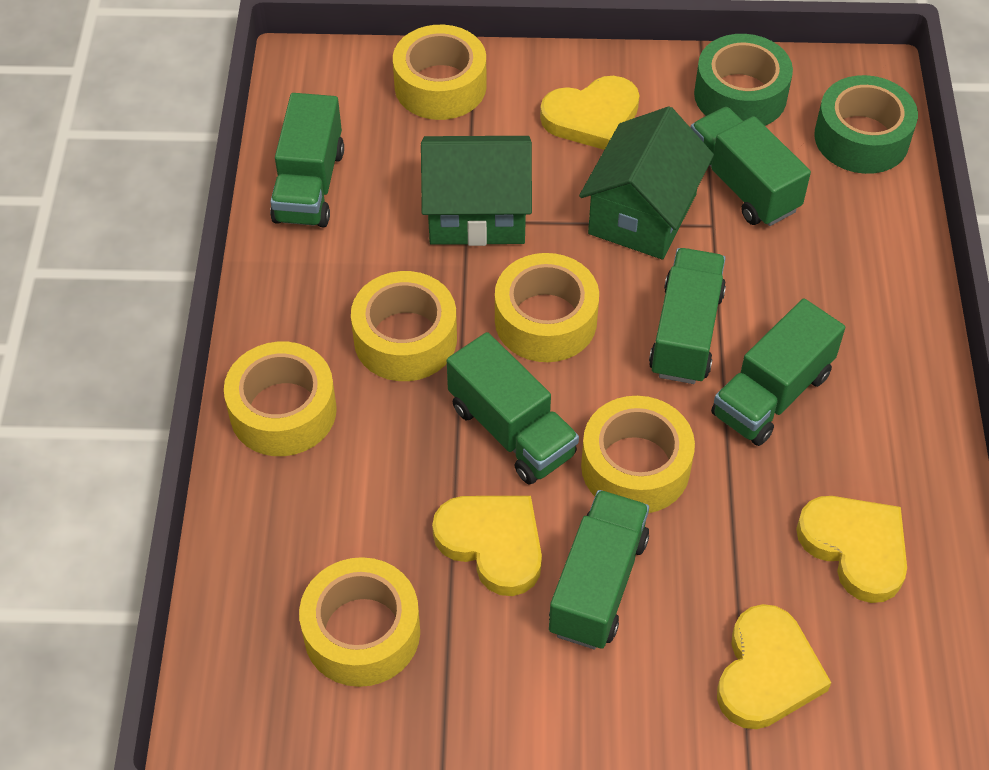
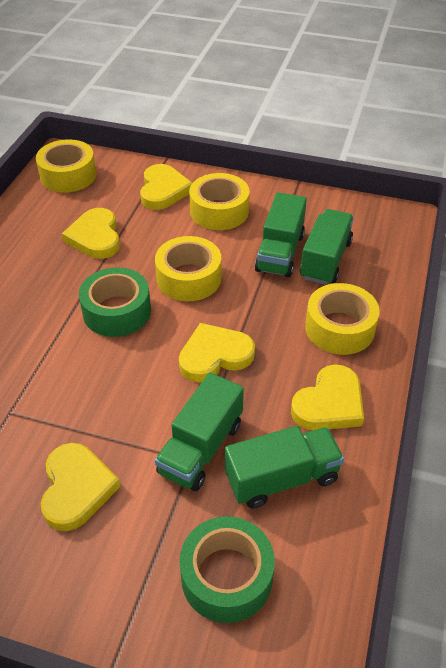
green house: [421,136,532,246] [579,106,714,260] = 2 -> none = 0
green truck: [270,93,344,227] [447,332,579,484] [549,490,649,649] [649,248,726,384] [690,107,811,226] [711,298,845,446] = 6 -> [155,373,244,491] [225,426,344,509] [255,192,307,278] [300,209,354,285] = 4
yellow heart: [432,496,542,596] [540,76,639,150] [717,604,831,729] [796,496,907,603] = 4 -> [41,443,121,531] [62,208,120,259] [140,164,192,210] [179,323,255,383] [291,364,364,430] = 5
yellow tape: [224,342,337,456] [299,557,420,687] [351,271,457,381] [393,25,486,120] [495,253,599,362] [581,396,695,513] = 6 -> [36,139,96,193] [155,236,222,301] [189,173,250,230] [305,283,380,355] = 4

